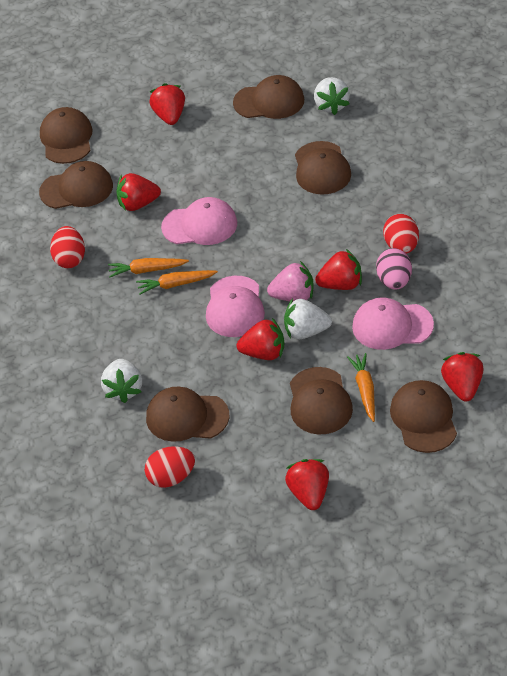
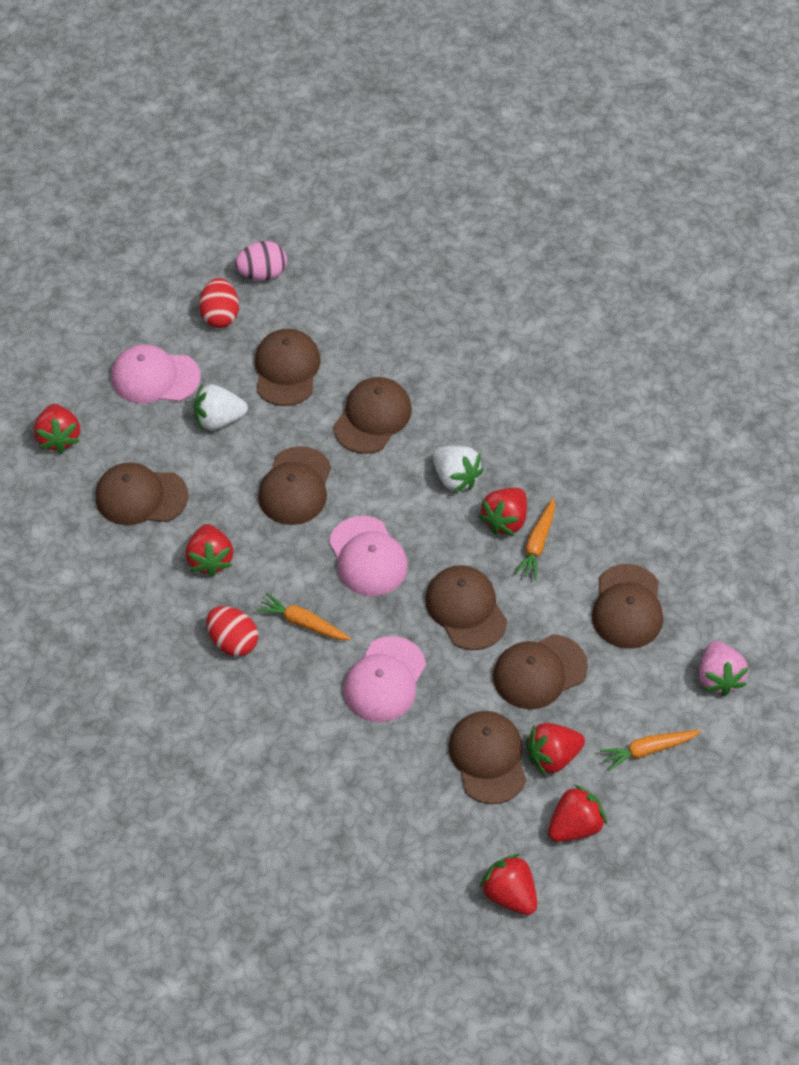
brown cap: [39,161,113,209] [40,107,93,164] [146,387,229,442] [233,75,304,119] [290,367,353,434] [295,141,351,195] [390,380,457,453] = 7 -> [95,462,188,525] [255,329,321,406] [258,446,331,525] [333,377,412,454] [425,565,507,650] [448,711,526,804] [493,634,588,709] [592,564,663,649] = 8
red egg: [50,226,85,268] [145,446,195,488] [383,214,419,254] = 3 -> [199,278,239,328] [207,606,258,656] = 2
white strawberry: [101,359,142,403] [284,298,332,339] [314,77,350,115] = 3 -> [194,383,248,430] [433,446,484,493] = 2

